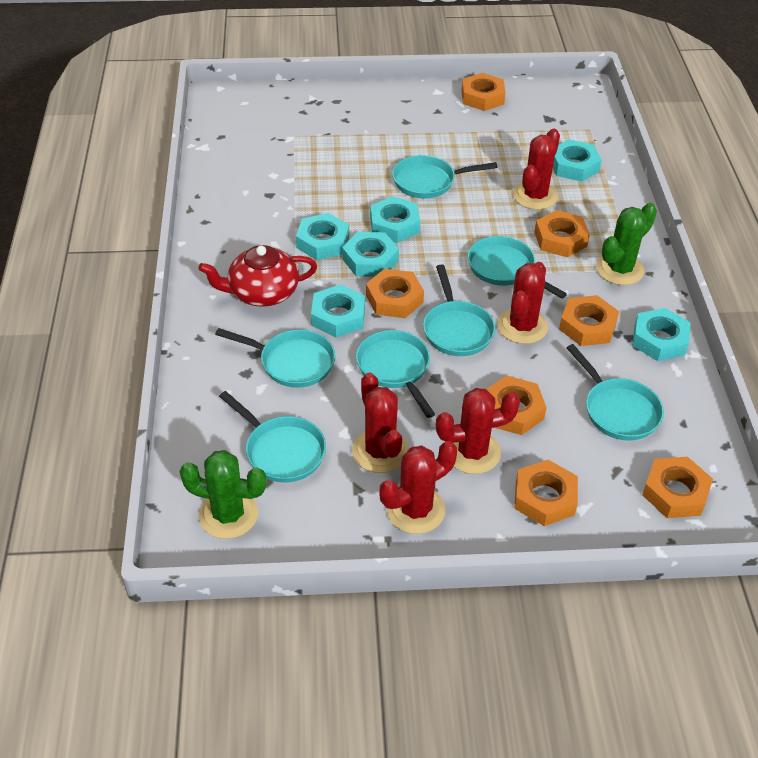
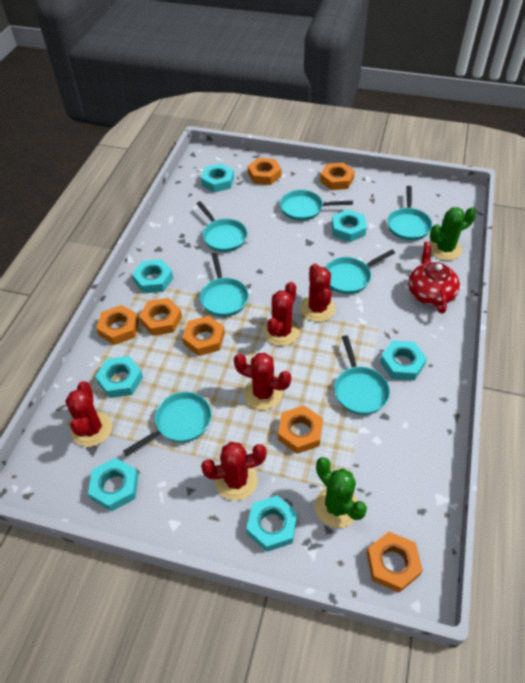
turquoise nut: [296,213,349,260] [311,284,365,338] [342,232,399,277] [370,196,420,243] [553,139,602,182] [632,308,691,361] = 6 -> [88,458,138,511] [95,356,143,398] [132,259,173,293] [201,164,234,193] [246,495,297,552] [332,209,367,242] [380,340,427,381] = 7

